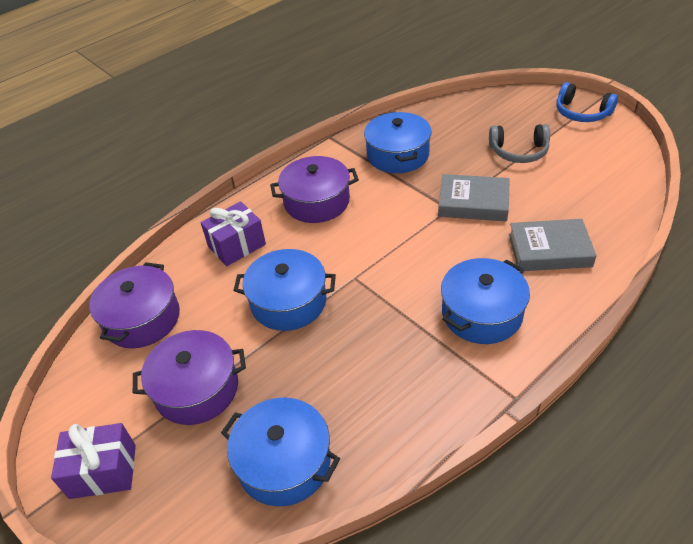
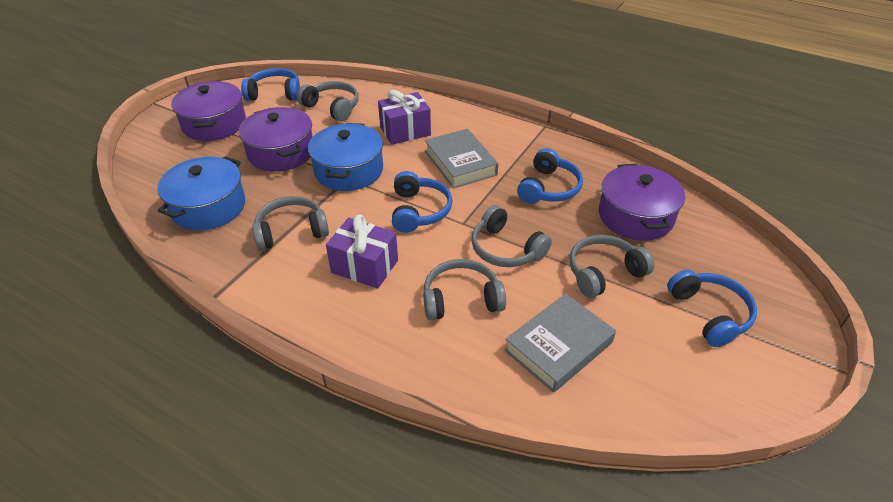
blue headphones: [556,82,618,122] = 1 -> [241,68,300,101] [392,171,453,233] [517,148,583,204] [667,270,757,347] = 4
blue pot: [221,397,340,506] [233,249,336,331] [364,112,432,173] [441,258,530,344] = 4 -> [157,156,245,231] [308,123,383,191] = 2
grey headphones: [489,124,550,163] = 1 -> [252,196,329,250] [297,81,359,121] [423,259,506,320] [471,205,552,267] [569,235,654,298] = 5

